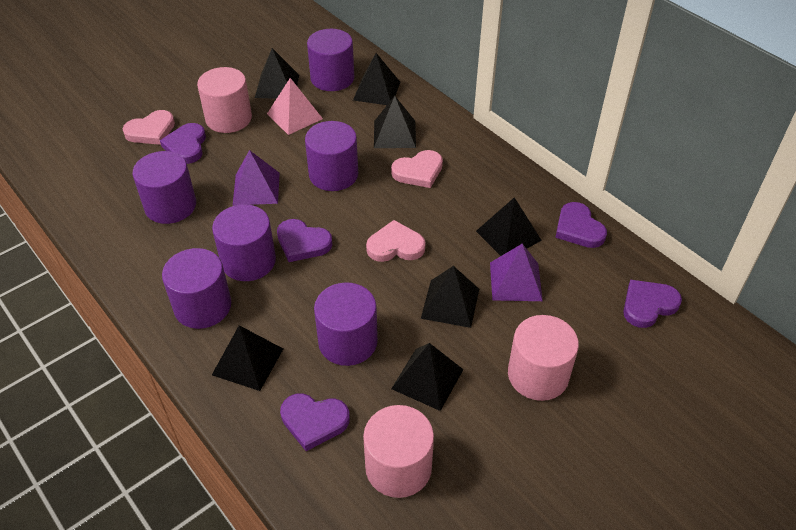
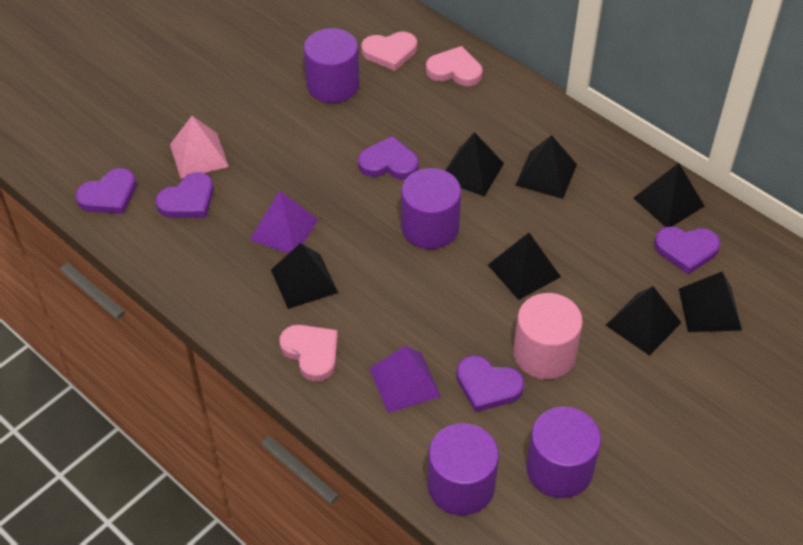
pink cylinder: [197,67,252,133] [363,405,434,498] [508,315,579,401] = 3 -> [513,293,583,380] = 1
purple cylinder: [132,151,196,224] [162,248,231,329] [212,204,276,281] [305,121,358,191] [307,29,354,91] [314,282,378,366] = 6 -> [304,28,360,103] [401,168,461,249] [428,423,499,516] [526,407,601,498] = 4

